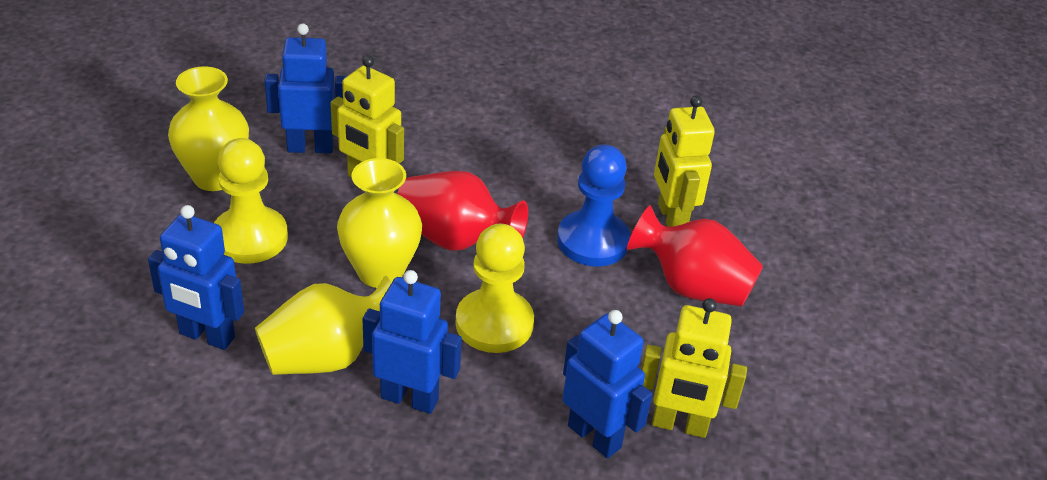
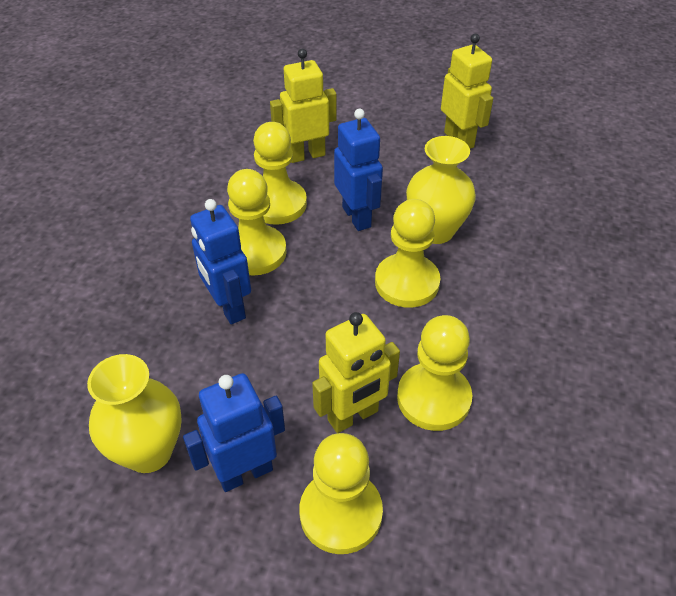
blue pawn: [557,144,630,266] = 1 -> none = 0
blue robot: [148,205,244,350] [264,24,347,153] [363,270,462,414] [563,310,652,458] = 4 -> [183,373,285,492] [190,199,251,324] [334,109,383,231] = 3
red vase: [397,171,528,251] [627,205,763,307] = 2 -> none = 0
yellow pawn: [214,138,288,264] [456,224,534,353] = 2 -> [227,169,287,276] [253,122,307,225] [299,433,383,554] [375,199,440,308] [397,315,472,431] = 5
yellow vase: [168,66,249,191] [255,275,391,375] [337,158,422,288] = 3 -> [87,354,182,473] [406,136,476,244] = 2

